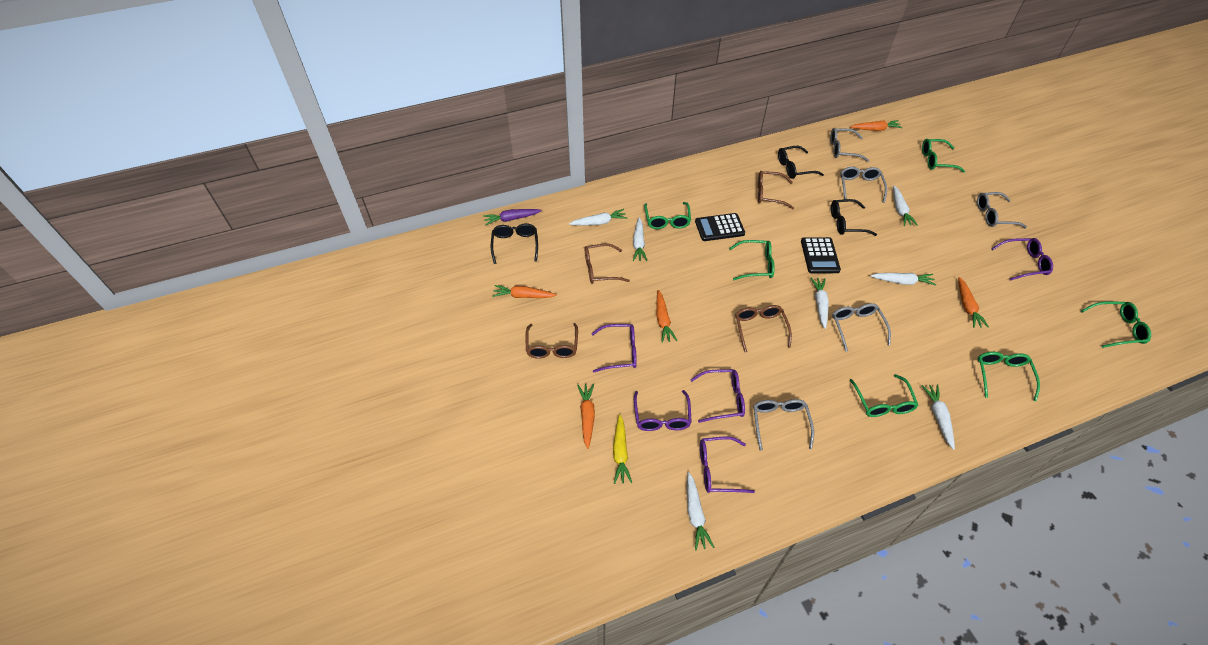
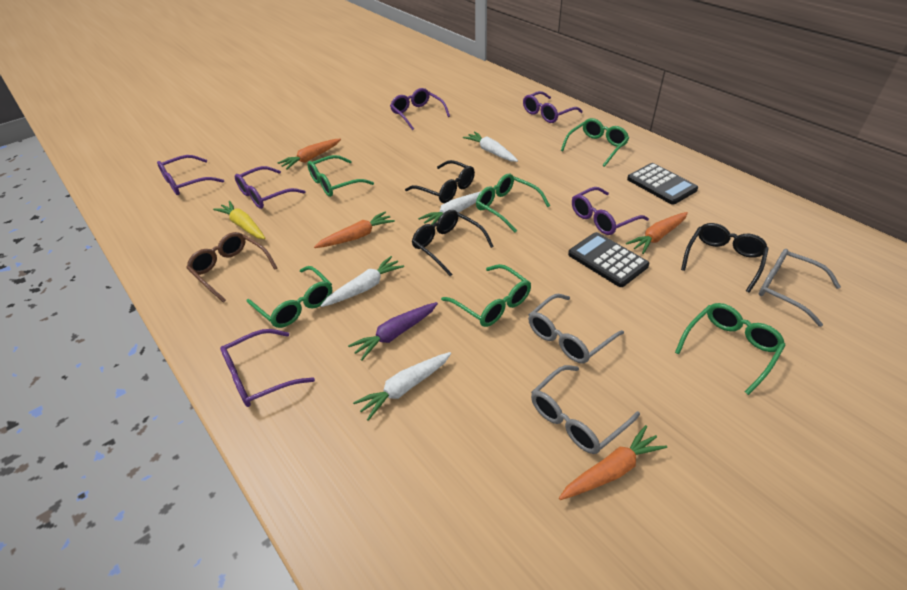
brown glasses: [526,323,578,359] [585,244,630,284] [735,305,792,352] [758,171,794,209] = 4 -> [187,232,277,303] = 1
grey glasses: [753,399,814,451] [830,128,869,162] [832,303,891,352] [840,167,887,203] [977,192,1027,228] = 5 -> [528,294,624,363] [531,365,640,454] [759,249,841,327] = 3
orange carrot: [492,285,557,298] [577,384,595,449] [656,290,677,343] [850,120,903,131] [958,277,989,328] = 5 -> [278,139,341,170] [314,211,395,248] [559,425,667,500] [626,212,688,254] = 4
purple glasses: [591,324,637,373] [634,390,692,431] [691,369,745,423] [700,437,755,493] [991,238,1053,281] = 5 -> [157,155,224,195] [220,329,315,407] [235,166,306,209] [390,88,450,130] [523,91,583,123] [572,187,649,235] = 6
white carrot: [569,209,627,225] [633,217,647,261] [687,472,714,550] [811,278,829,329] [871,273,936,286] [893,185,917,226] [922,384,955,450] = 7 -> [321,256,404,307] [353,352,451,421] [418,192,480,225] [463,131,518,162] = 4

